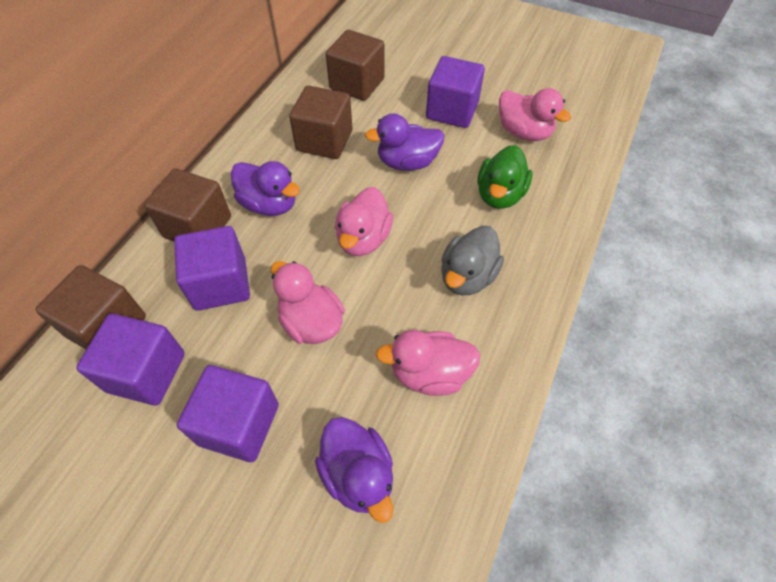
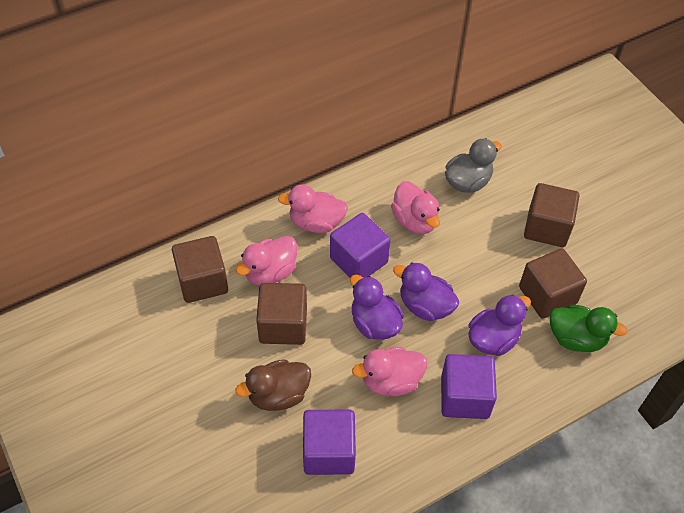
brown duck: none = 0 -> [235,359,311,411] = 1
purple cube: [76,313,185,406] [174,226,250,311] [177,365,279,462] [426,56,485,128] = 4 -> [303,410,356,475] [330,213,391,278] [441,354,497,419] = 3

